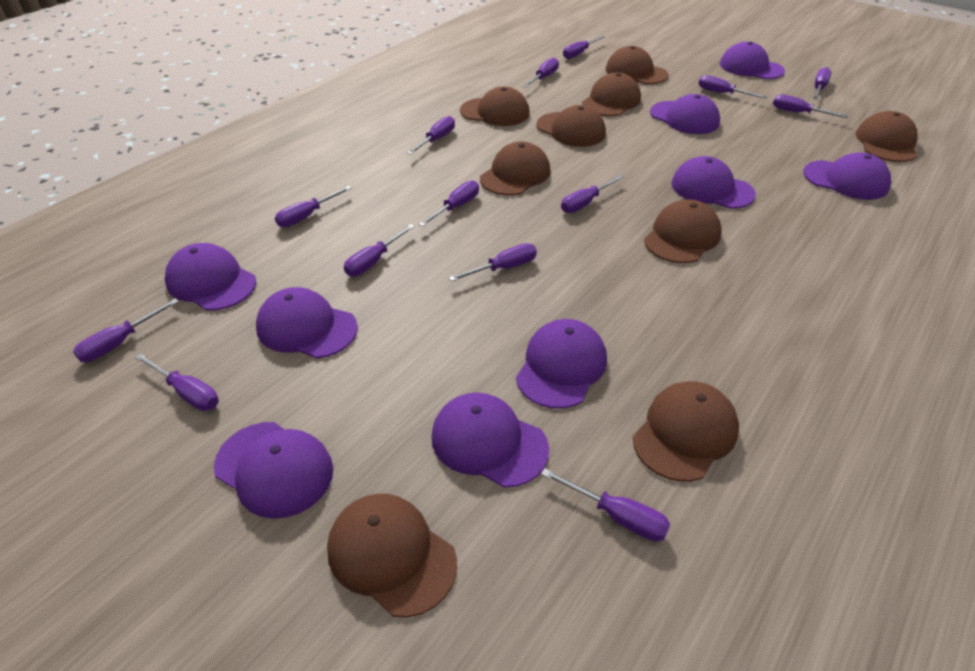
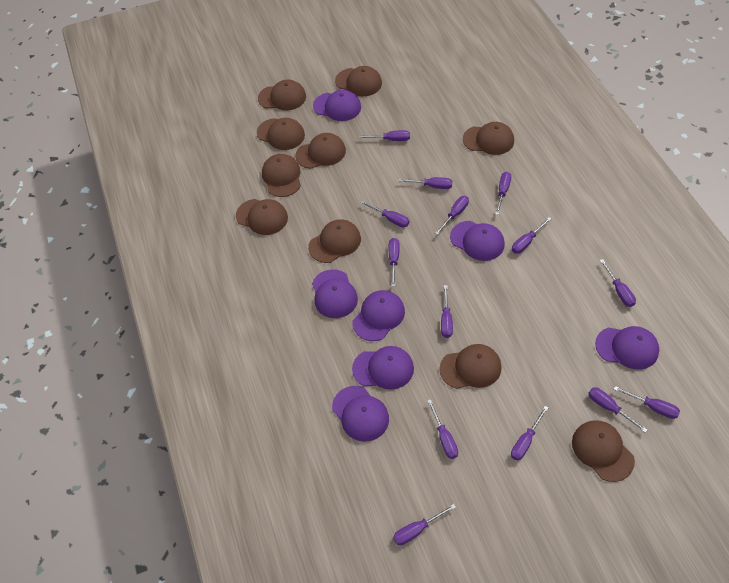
brown cap: [327,494,457,618] [460,87,530,126] [480,141,551,196] [536,105,606,147] [582,72,641,116] [605,46,668,84] [633,381,739,482] [644,199,721,263] [856,111,918,162] = 9 -> [236,199,288,235] [257,118,305,150] [258,79,306,110] [262,154,301,197] [295,133,346,169] [308,219,361,263] [335,66,382,96] [440,344,502,389] [463,122,514,155] [572,420,635,482] = 10
purple cap: [165,243,256,310] [214,422,333,519] [256,287,358,358] [431,392,549,488] [516,319,607,409] [650,94,720,134] [671,156,756,209] [720,41,785,79] [803,152,891,200] = 9 -> [312,269,358,318] [313,90,361,121] [332,386,389,442] [352,346,414,390] [353,290,405,341] [450,221,505,261] [595,326,659,370] = 7

